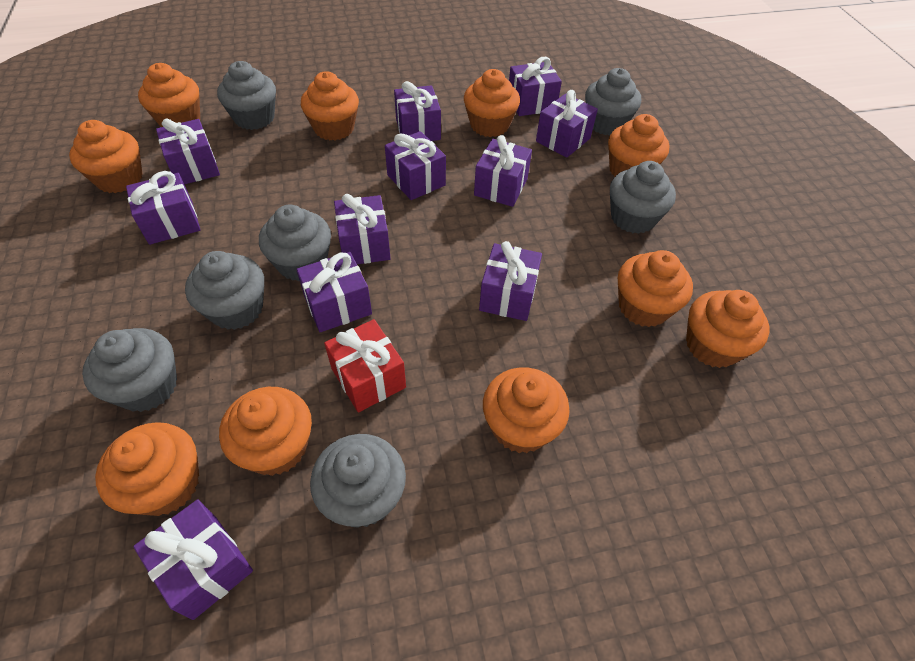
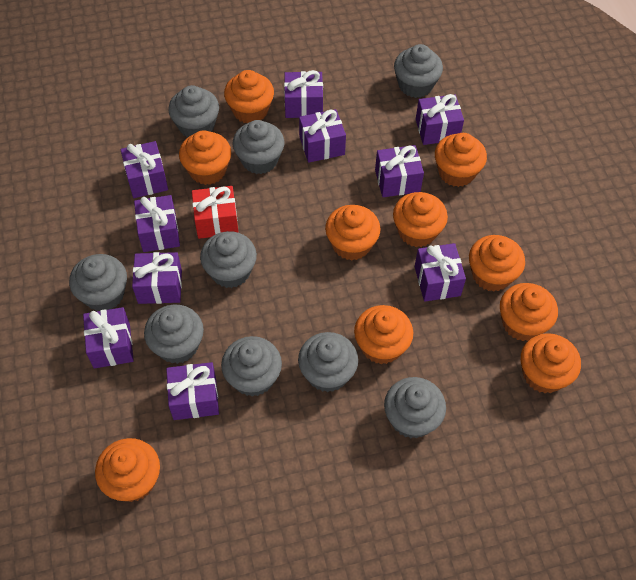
grey cupcake: [82,328,177,412] [185,251,264,330] [217,61,276,130] [259,205,331,281] [310,434,406,528] [585,68,641,135] [610,161,676,234] = 7 -> [69,254,127,311] [144,305,204,364] [168,85,219,138] [200,231,257,288] [221,336,282,397] [233,120,284,174] [298,332,358,392] [384,377,446,438] [394,44,443,98] = 9
purple gift: [126,171,200,245] [133,499,253,620] [156,118,220,184] [296,252,372,332] [334,194,391,264] [385,131,446,200] [394,81,441,141] [474,135,532,207] [479,241,542,321] [509,57,562,116] [536,90,598,158] = 11 -> [83,307,134,369] [121,141,168,198] [132,252,182,304] [134,195,180,252] [166,362,219,420] [284,70,323,118] [299,109,346,163] [375,145,424,197] [415,243,466,302] [416,94,464,145] = 10

